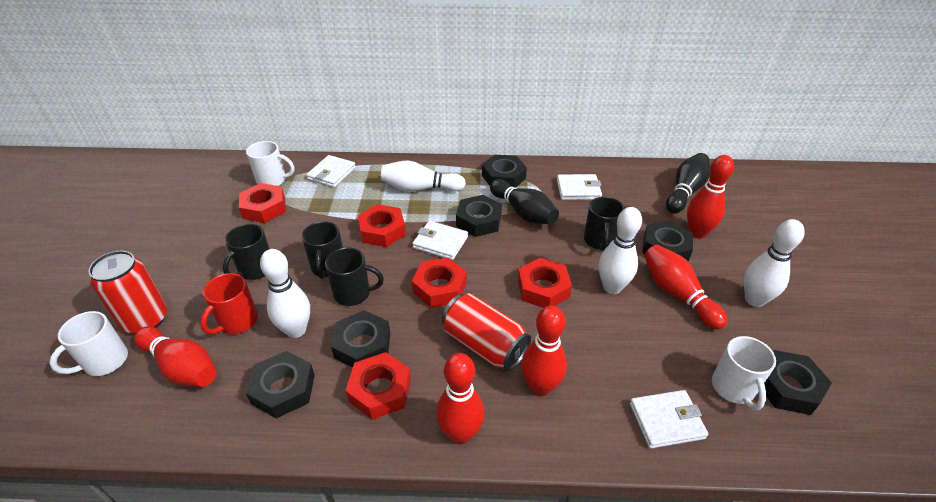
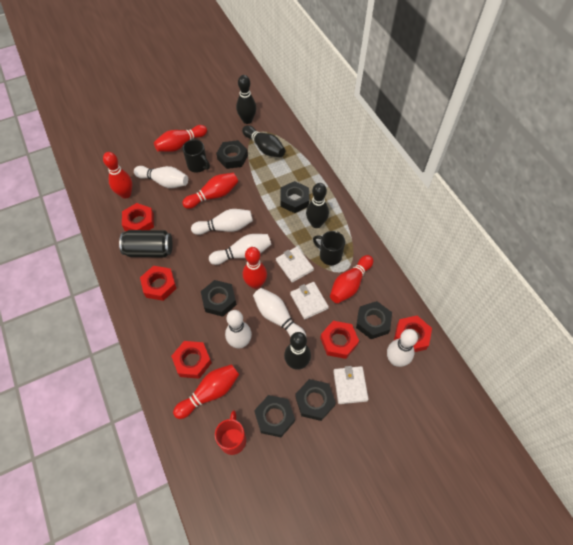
black bowling pin: [490,179,559,224] [666,153,710,213] = 2 -> [236,75,256,124] [242,125,285,157] [284,332,311,370] [306,183,329,228] = 4
black can: none = 0 -> [119,230,173,257] = 1
black mug: [223,224,269,280] [302,221,343,279] [325,247,384,306] [584,197,625,251] = 4 -> [183,139,210,173] [313,231,345,265] = 2
red bowling pin: [134,326,217,387] [436,353,485,444] [521,305,567,396] [644,245,728,330] [687,155,734,238] = 5 -> [103,152,132,199] [154,125,207,152] [173,364,239,419] [182,173,238,209] [243,247,267,289] [330,255,373,303] = 6
red can: [88,251,167,334] [442,293,531,371] = 2 -> none = 0
white bowling pin: [260,249,310,338] [381,161,466,192] [599,207,642,294] [744,219,805,307] = 4 -> [134,166,188,188] [191,209,253,235] [209,234,272,265] [225,310,252,348] [253,288,306,337] [387,329,418,367] = 6
white mug: [49,311,128,376] [246,141,294,186] [712,336,776,410] = 3 -> none = 0
white wallet: [306,155,356,187] [412,221,468,260] [557,174,602,200] [630,390,708,449] = 4 -> [276,247,314,283] [290,282,329,319] [333,366,369,404] = 3

